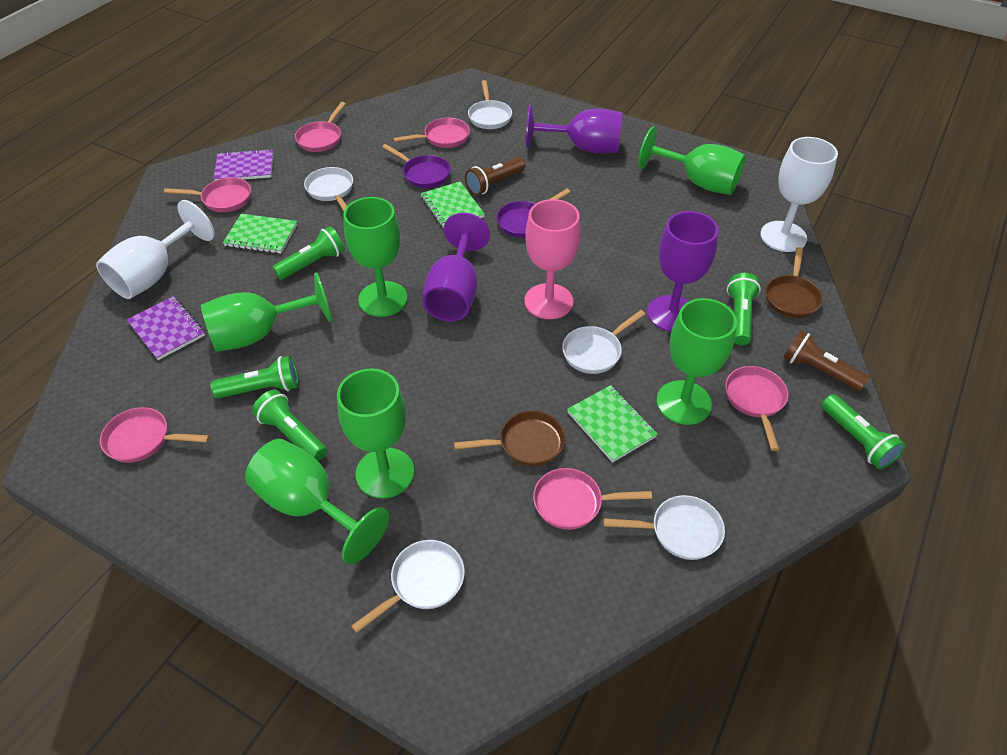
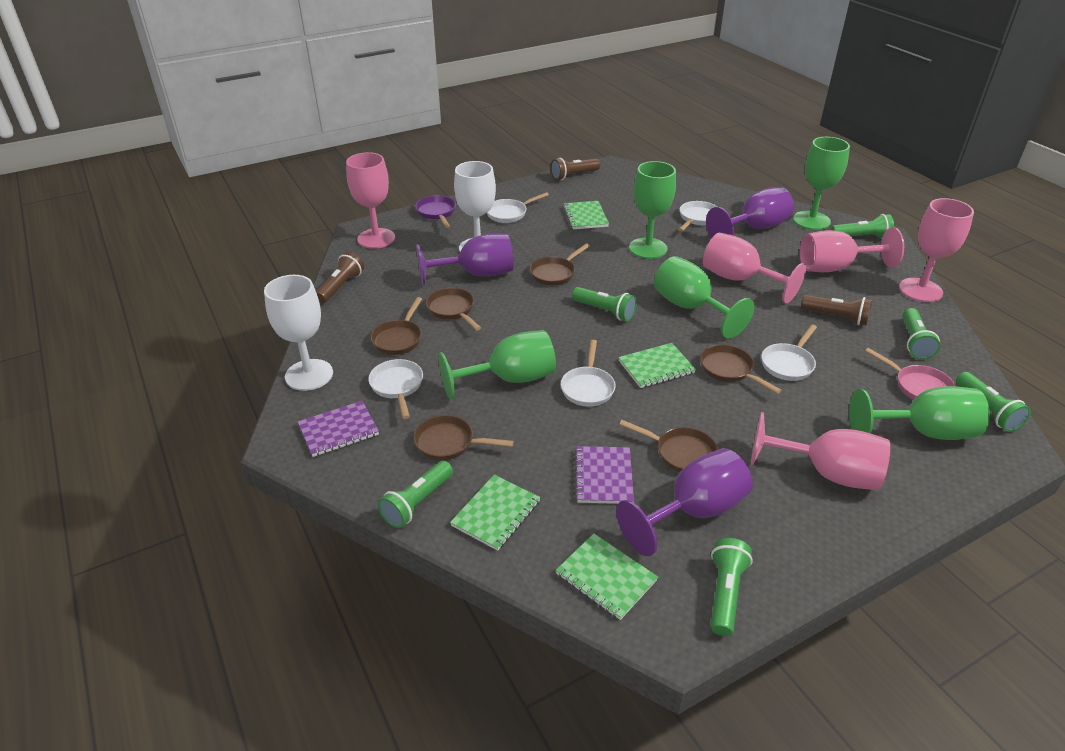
brown flashlight: [465,157,526,196] [783,330,870,391] = 2 -> [316,252,364,303] [550,158,600,180] [801,295,872,326] = 3
brown pan: [454,411,565,467] [765,247,823,318] = 2 -> [370,297,422,355] [413,415,514,461] [426,288,481,330] [529,244,590,286] [619,420,718,472] [700,344,782,394] = 6
green flashlight: [211,356,299,398] [252,390,327,461] [272,226,345,280] [727,273,761,345] [821,394,906,469] = 5 -> [378,461,453,528] [572,287,637,321] [711,538,753,636] [831,214,894,239] [902,308,940,360] [956,372,1031,432] = 6
green goblet: [201,272,332,352] [245,439,389,564] [337,368,414,498] [343,197,408,317] [638,126,746,195] [656,298,737,425] = 6 -> [438,330,556,400] [629,161,676,259] [654,256,754,339] [793,137,850,230] [849,386,990,440] = 5
green notebook: [223,214,297,254] [421,181,484,229] [567,385,658,463] = 3 -> [450,475,540,551] [556,534,658,620] [563,201,609,229] [618,343,696,388] = 4
pink goblet: [525,199,581,319] = 1 -> [346,152,395,249] [703,232,806,303] [751,412,890,490] [800,227,904,272] [899,198,974,302] = 5
pink pan: [100,407,210,463] [164,177,251,212] [295,102,346,152] [393,118,470,148] [533,468,652,530] [725,366,788,451] = 6 -> [865,348,956,400] = 1
purple pan: [382,144,451,188] [496,189,570,238] = 2 -> [415,196,456,228] = 1

